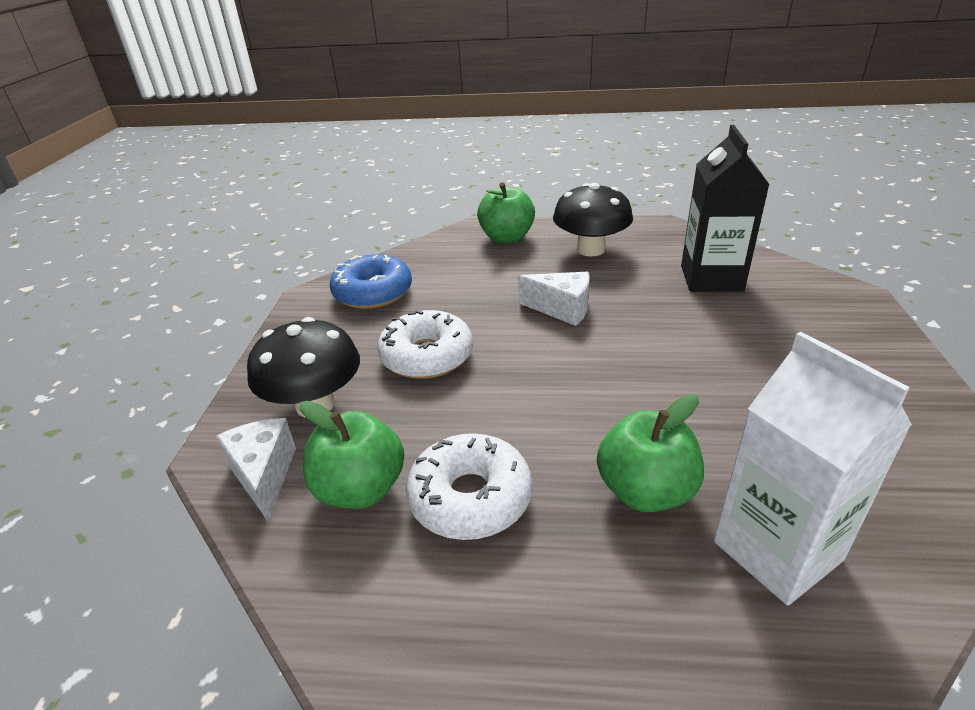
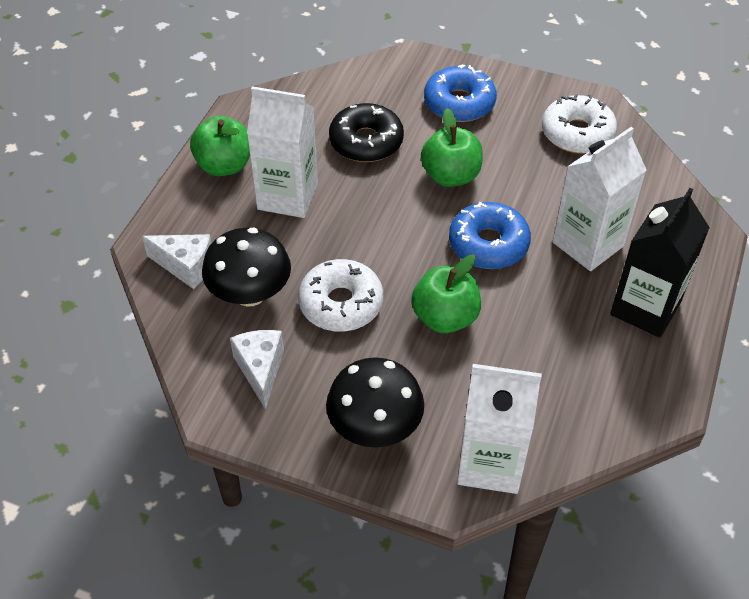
black donut: none = 0 -> [329,103,404,162] = 1
blue donut: [330,254,412,309] = 1 -> [424,64,497,122] [449,202,531,269] = 2
white carton: [714,332,912,605] = 1 -> [247,86,318,218] [457,364,542,494] [553,127,647,271] = 3

